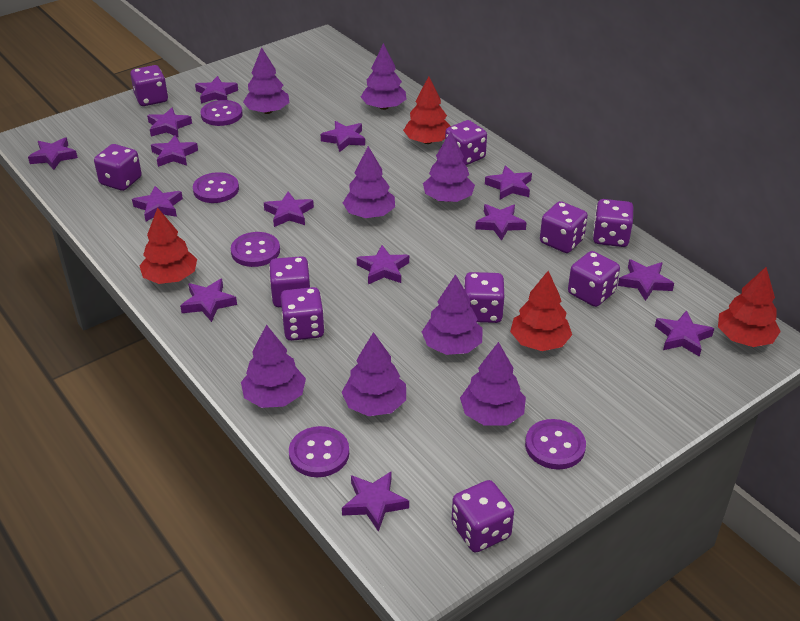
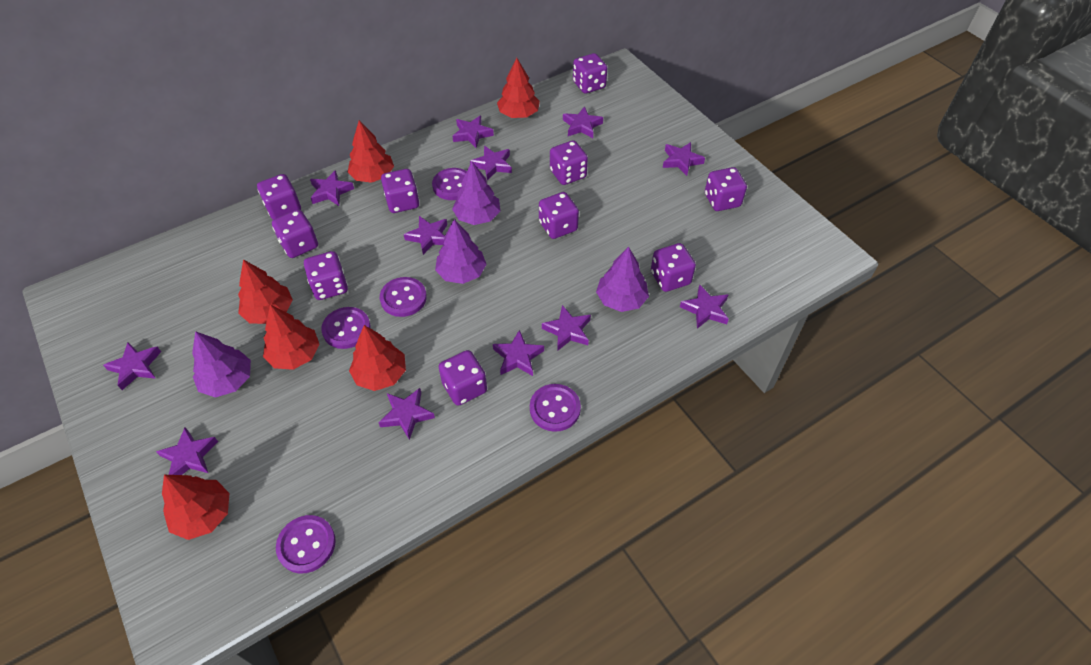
purple star: [28,137,78,170] [132,186,183,221] [147,108,192,137] [151,135,198,167] [180,279,237,322] [195,76,238,104] [264,191,314,227] [321,121,365,152] [342,472,409,532] [357,245,409,285] [475,204,527,241] [485,165,532,199] [618,259,674,301] [655,310,714,357] = 14 -> [103,342,161,390] [156,427,218,475] [310,170,354,206] [378,388,435,440] [404,216,447,255] [452,116,494,148] [470,146,512,180] [493,330,544,376] [542,305,591,351] [563,106,603,138] [663,142,705,176] [680,285,729,329] = 12
purple tree: [241,324,306,408] [243,47,290,114] [342,332,406,416] [343,146,395,218] [361,43,407,110] [422,274,483,355] [423,131,475,202] [460,342,526,426] = 8 -> [192,331,251,398] [435,219,486,284] [452,162,500,225] [596,247,649,312] = 4
red tree: [139,207,197,284] [403,76,451,144] [510,271,572,351] [718,267,781,347] = 4 -> [162,475,230,540] [238,259,293,324] [263,305,320,370] [348,120,394,183] [349,325,406,391] [497,58,540,118] = 6

